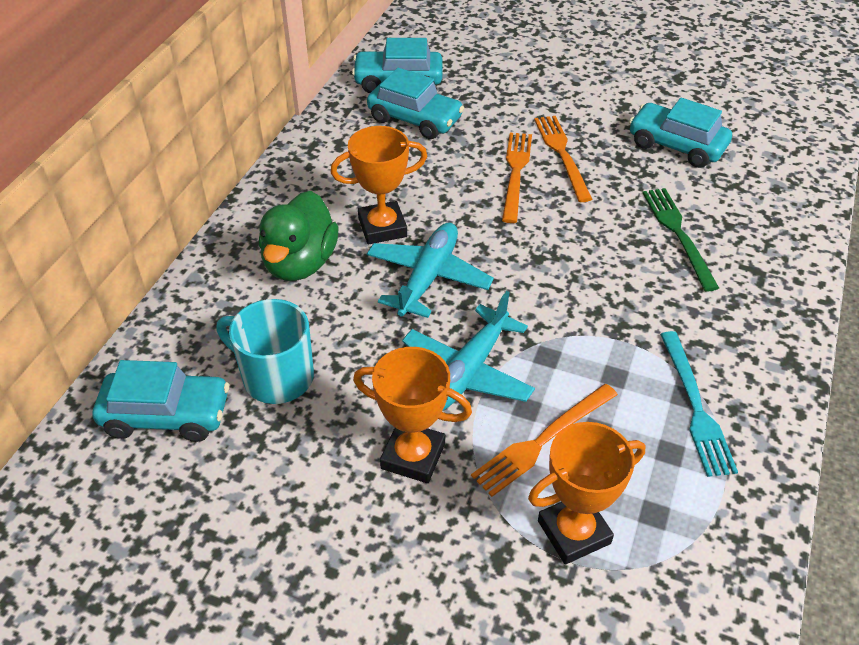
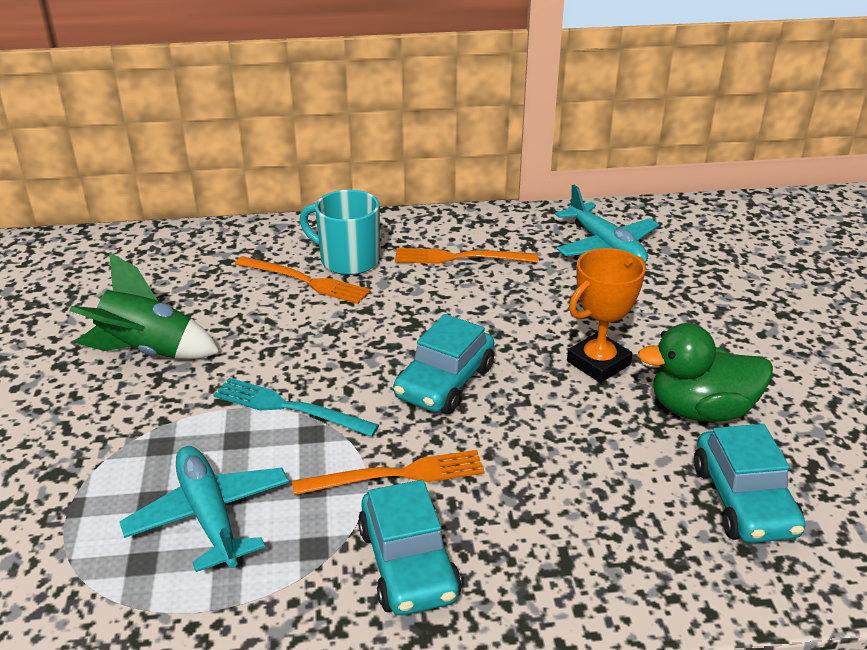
green fork: [643,188,719,292] = 1 -> none = 0
green rocket: none = 0 -> [70,252,220,359] = 1
orange trophy: [331,126,427,244] [353,347,472,483] [528,422,646,565] = 3 -> [567,248,646,383] = 1
turquoise car: [93,360,229,442] [352,38,443,93] [367,68,464,139] [629,98,732,168] = 4 -> [358,480,462,615] [393,314,494,414] [694,424,806,543] = 3

